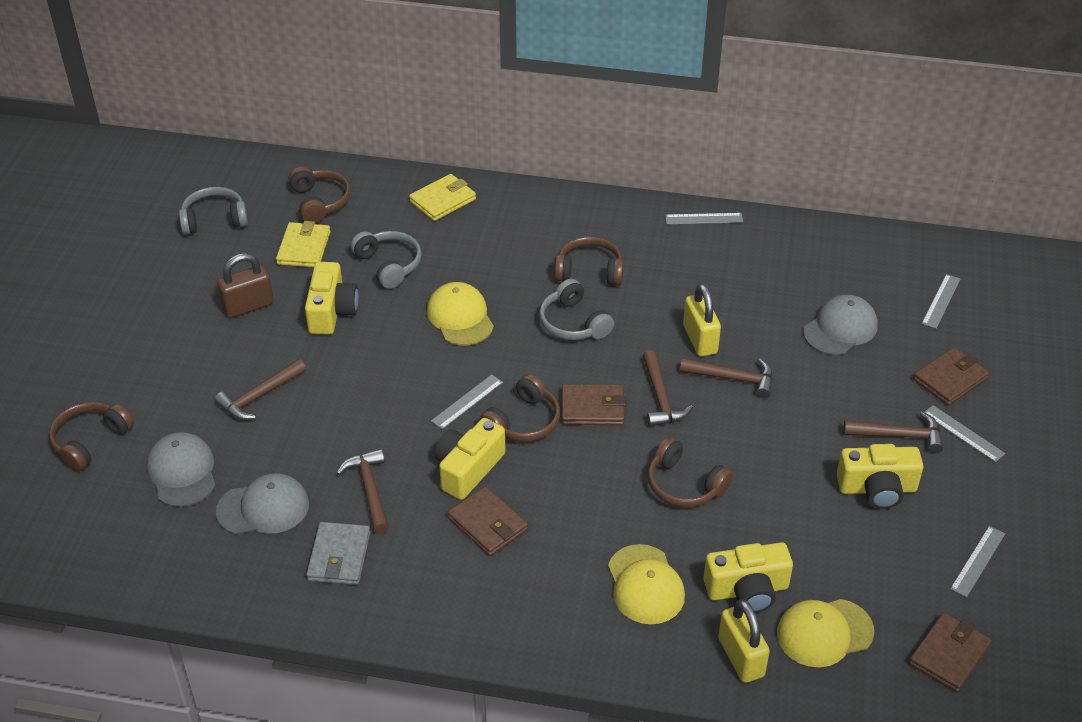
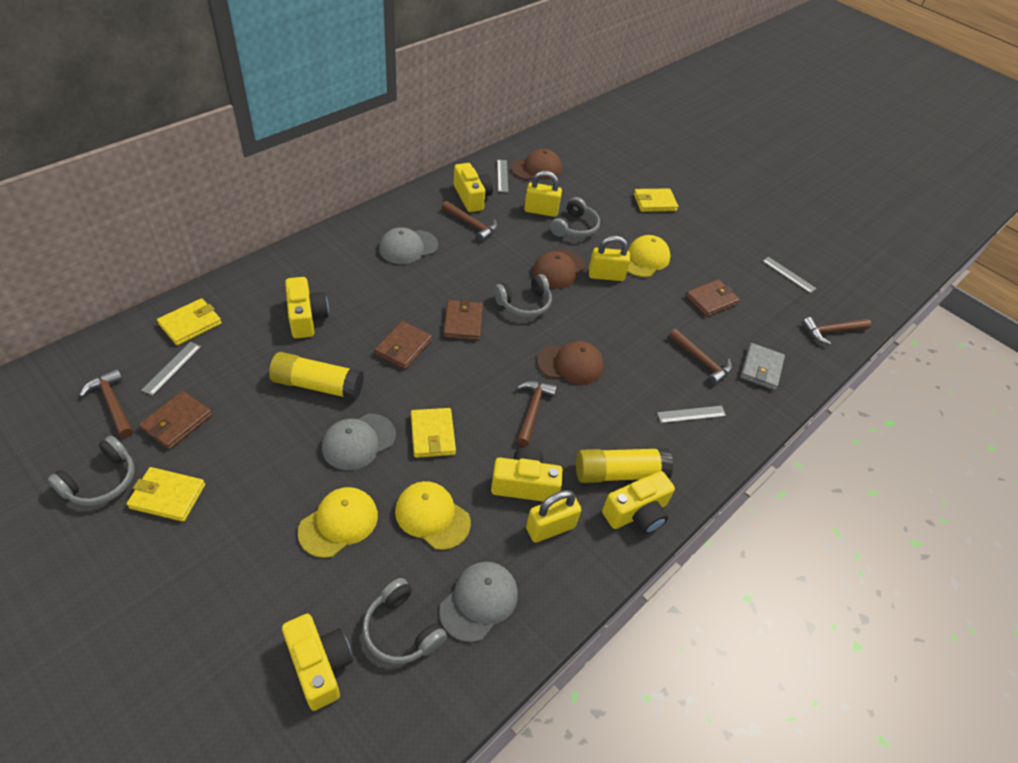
brown cap: none = 0 -> [511,149,562,180] [533,250,586,289] [537,341,604,385] = 3
brown headphones: [49,402,134,472] [288,166,351,223] [479,374,560,442] [554,237,624,286] [648,437,733,508] = 5 -> none = 0
brown padlock: [217,253,274,318] = 1 -> none = 0
grey headphones: [179,187,248,235] [351,231,422,289] [539,279,614,340] = 3 -> [48,436,135,506] [362,578,447,664] [494,274,552,318] [550,197,600,238] = 4
grey ruler: [431,374,503,429] [665,213,743,224] [922,274,960,329] [924,405,1005,462] [950,526,1005,597] = 5 -> [141,342,201,396] [497,160,508,193] [657,406,726,423] [763,257,816,293] = 4
yellow camera: [305,262,359,335] [435,418,506,500] [703,542,793,613] [837,444,923,509] = 4 -> [282,614,353,711] [285,277,329,339] [454,163,493,212] [491,447,563,502] [602,471,675,534] = 5
yellow glue stick: none = 0 -> [269,352,364,400] [576,448,673,483] = 2
yellow padlock: [683,283,721,357] [718,599,770,683] = 2 -> [524,171,562,217] [526,490,581,543] [589,236,631,281] = 3
yellow wallet: [276,221,331,267] [409,174,476,221] = 2 -> [127,467,205,522] [157,298,222,345] [411,408,456,458] [634,189,678,212] = 4

